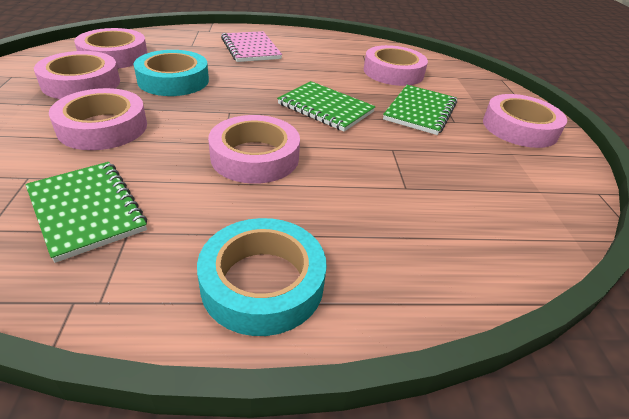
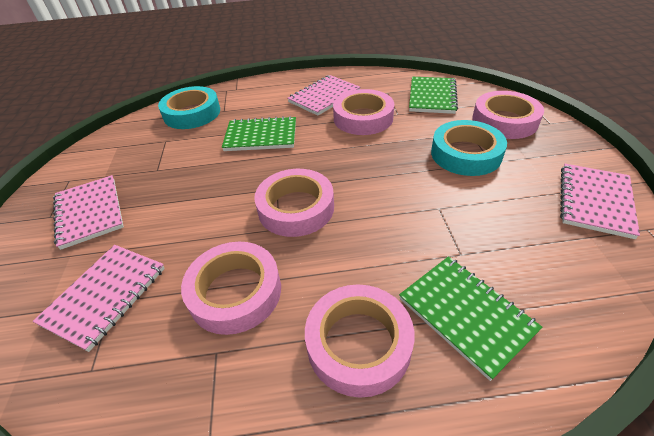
pink notebook: [221,31,282,62] = 1 -> [33,245,165,352] [53,175,124,250] [287,75,360,116] [560,164,640,239] = 4
pink tape: [34,51,120,99] [49,88,147,150] [74,28,147,69] [208,115,300,184] [364,45,428,86] [483,94,567,148] = 6 -> [181,242,281,335] [254,169,334,237] [305,284,415,398] [333,89,394,135] [472,91,544,139] = 5

